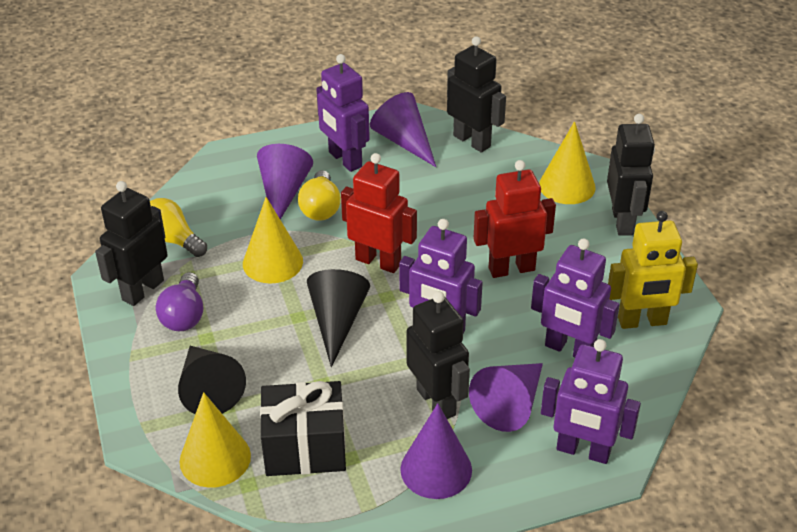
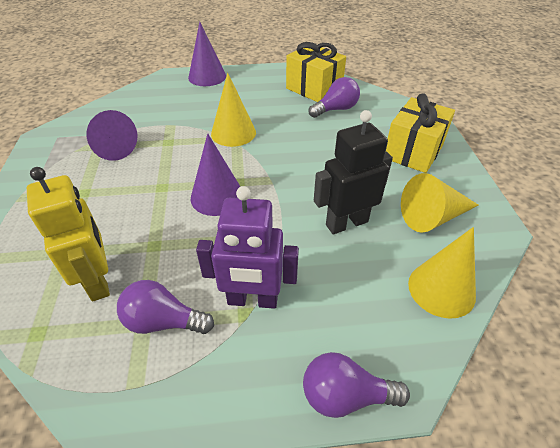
black cone: [178,346,246,414] [307,269,370,367] = 2 -> none = 0
black gift: [260,381,346,476] = 1 -> none = 0
black robot: [95,181,168,306] [407,291,470,419] [447,36,506,153] [607,114,655,236] = 4 -> [314,110,393,234] = 1
purple cone: [257,144,313,220] [370,92,436,167] [400,403,472,499] [469,363,543,432] = 4 -> [87,110,137,161] [188,22,226,86] [191,133,241,216] = 3
purple light bulb: [156,272,203,331] = 1 -> [117,280,214,334] [303,352,410,418] [308,77,360,118] = 3
purple robot: [316,54,370,172] [399,219,483,334] [531,238,620,358] [541,339,641,464] = 4 -> [196,186,299,309] = 1
red robot: [341,153,417,273] [473,160,556,278] = 2 -> none = 0
yellow gift: none = 0 -> [286,42,346,102] [386,93,455,173] = 2
yellow light bulb: [150,198,207,257] [298,170,341,221] = 2 -> none = 0

